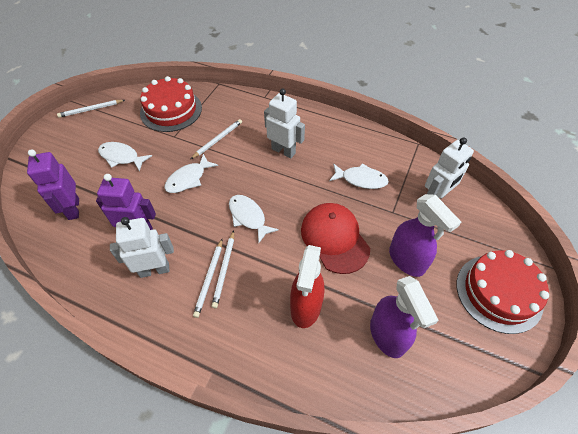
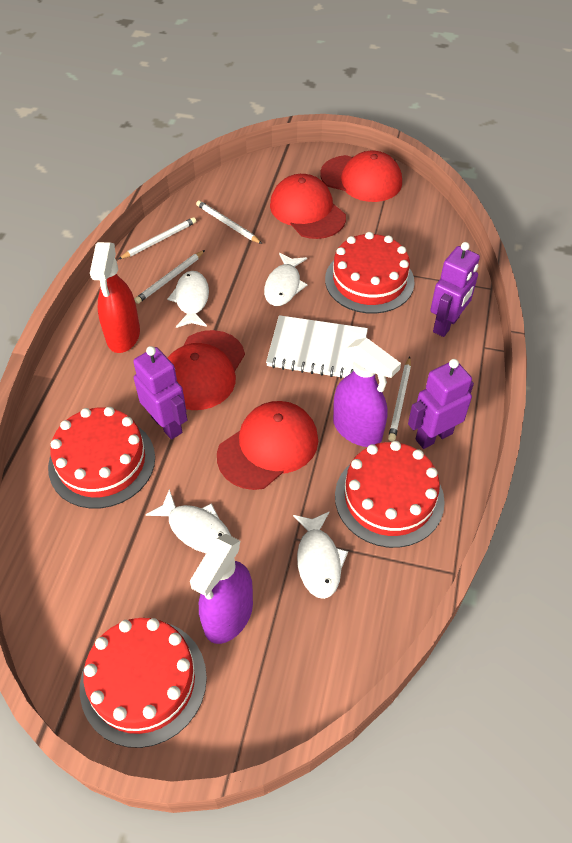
purple robot: [27,149,79,220] [96,174,156,230] = 2 -> [133,346,187,440] [408,359,474,449] [430,242,480,337] = 3
red cake: [140,76,202,132] [457,250,549,334] = 2 -> [48,407,155,509] [80,618,207,748] [325,232,415,314] [335,441,445,548] = 4
red cap: [301,203,370,274] = 1 -> [168,330,245,410] [217,401,318,490] [270,174,346,239] [320,151,402,202] = 4
white notebook: none = 0 -> [266,315,368,379] = 1
white robot: [110,217,174,278] [264,89,305,158] [425,137,474,199] = 3 -> none = 0

